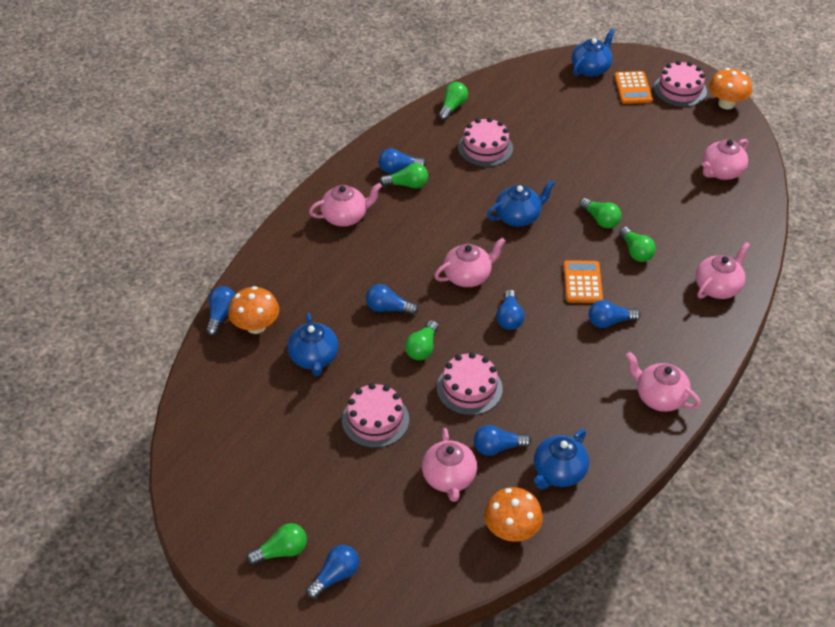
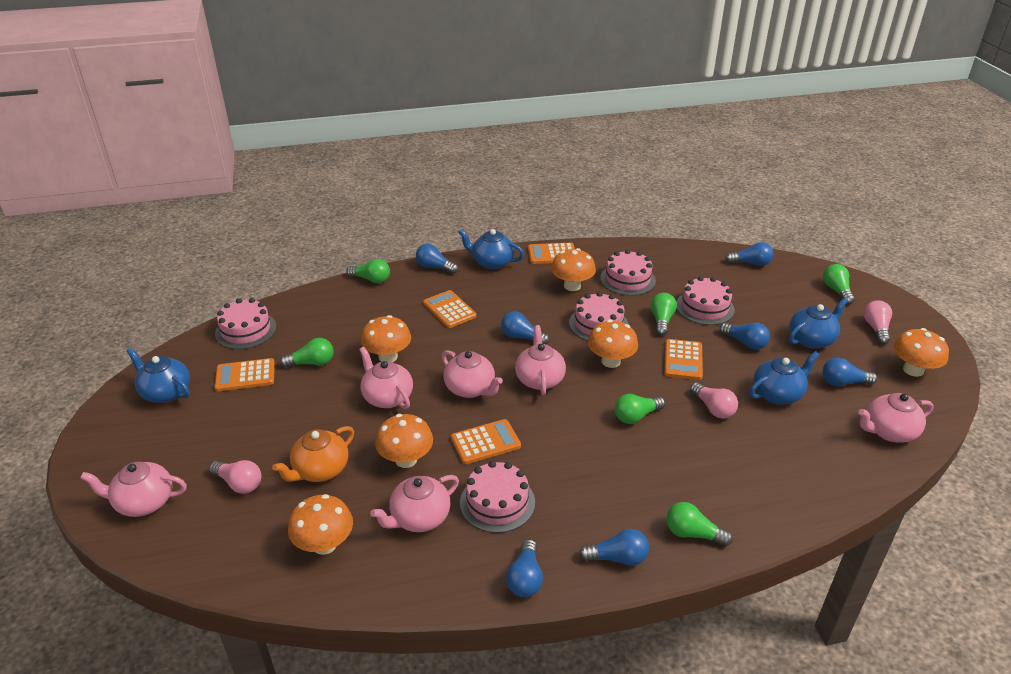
orange calculator: [563,260,603,303] [614,71,653,104] = 2 -> [214,358,275,392] [423,290,477,328] [451,419,521,464] [528,243,575,264] [664,339,703,380] = 5
orange mushroom: [228,286,279,334] [484,487,543,542] [709,68,752,109] = 3 -> [288,494,353,555] [361,315,411,362] [375,414,433,468] [551,248,596,291] [588,320,638,368] [893,328,949,377] = 6
orange teapot: none = 0 -> [272,426,354,482] = 1
pink cake: [342,383,409,448] [437,352,503,415] [458,117,513,167] [654,60,707,107] = 4 -> [215,298,277,349] [460,461,535,533] [569,292,628,341] [600,249,656,296] [677,276,735,325] = 5
pink light bulb: none = 0 -> [209,460,261,494] [690,382,738,419] [864,300,892,344] = 3

